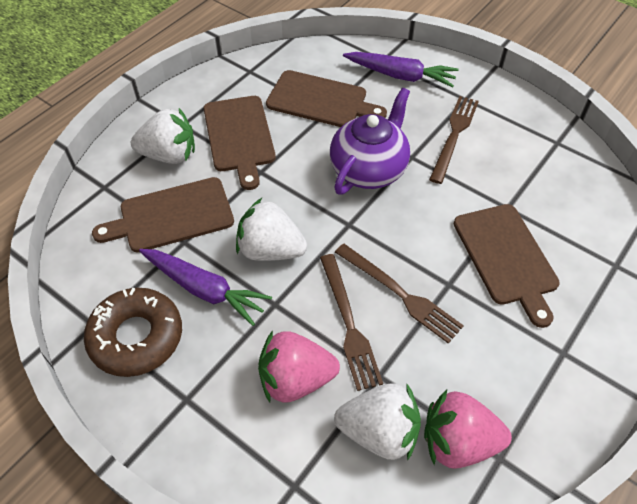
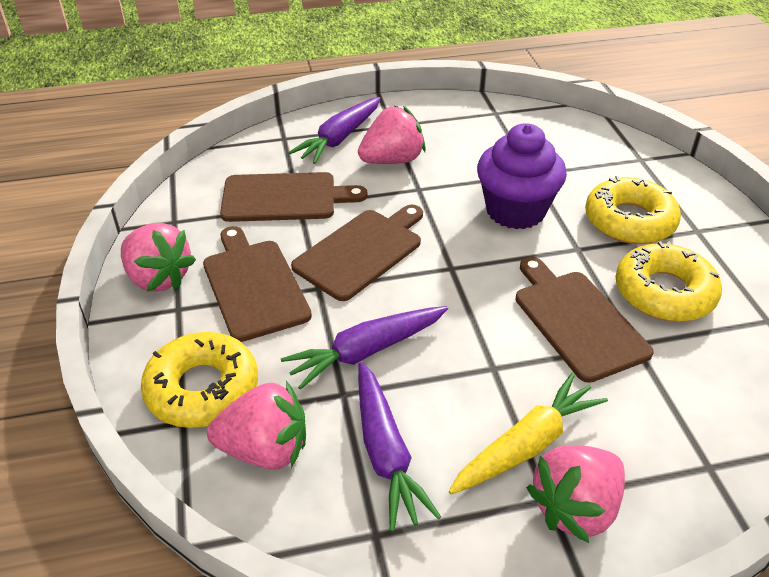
brown donut: [84,288,182,377] = 1 -> none = 0
brown fork: [320,254,383,391] [335,244,464,344] [429,96,479,184] = 3 -> none = 0
pink strawberry: [258,330,340,403] [424,390,512,469] = 2 -> [121,223,196,292] [207,381,306,470] [358,106,426,164] [526,445,625,543] = 4
purple carrot: [139,249,272,326] [343,52,459,88] = 2 -> [281,306,448,390] [289,97,381,164] [358,362,441,532] = 3
purple cupcake: none = 0 -> [477,123,567,229] = 1
purple teapot: [330,88,410,195] = 1 -> none = 0
white strawberry: [131,108,195,164] [236,198,307,261] [334,383,421,461] = 3 -> none = 0
yellow carrot: none = 0 -> [449,373,608,495] = 1
yellow donut: none = 0 -> [141,332,258,428] [585,176,681,244] [615,241,722,322] = 3

